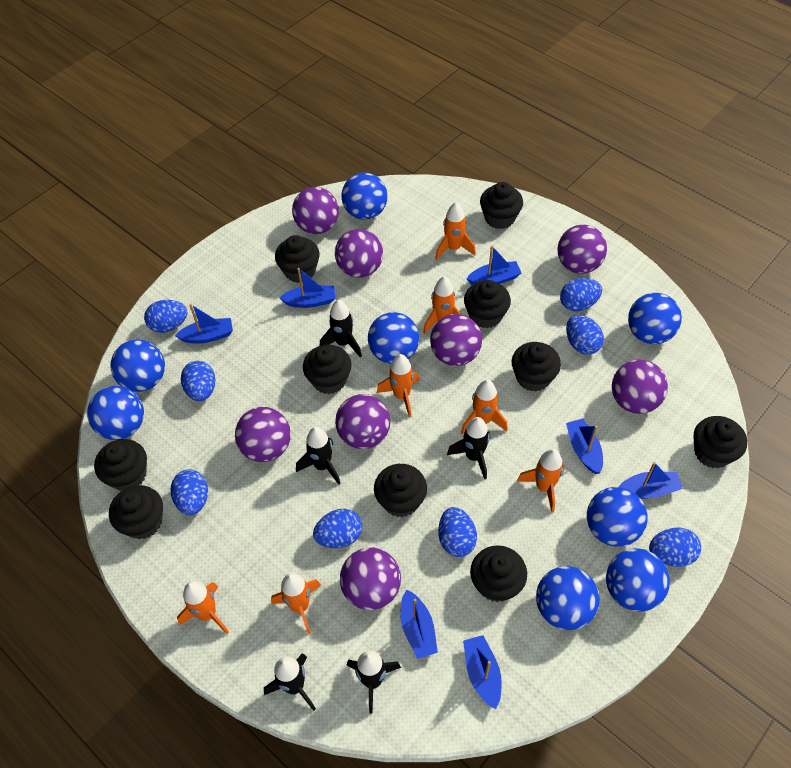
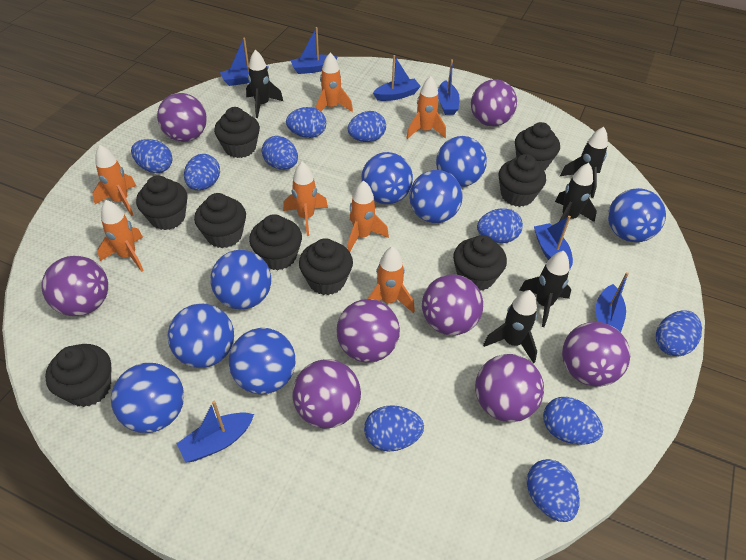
black cupcake: [94,439,147,491] [109,485,163,539] [275,235,320,283] [303,345,352,394] [374,464,427,517] [464,280,511,328] [470,545,527,602] [480,182,523,229] [512,342,561,392] [694,416,747,468] = 10 -> [45,344,111,407] [136,175,188,230] [194,193,246,248] [214,107,260,158] [249,214,302,270] [299,238,353,295] [453,235,507,291] [499,154,546,207] [515,122,560,170] = 9
blue egg: [144,300,188,333] [171,469,208,515] [181,361,215,401] [313,509,362,548] [438,507,477,557] [560,278,602,312] [566,315,604,355] [649,527,701,567] = 8 -> [131,139,172,173] [184,154,220,190] [262,136,298,170] [286,107,326,138] [348,111,386,142] [364,405,424,452] [477,208,523,243] [527,459,580,522] [543,397,603,445] [656,310,702,356] = 10

